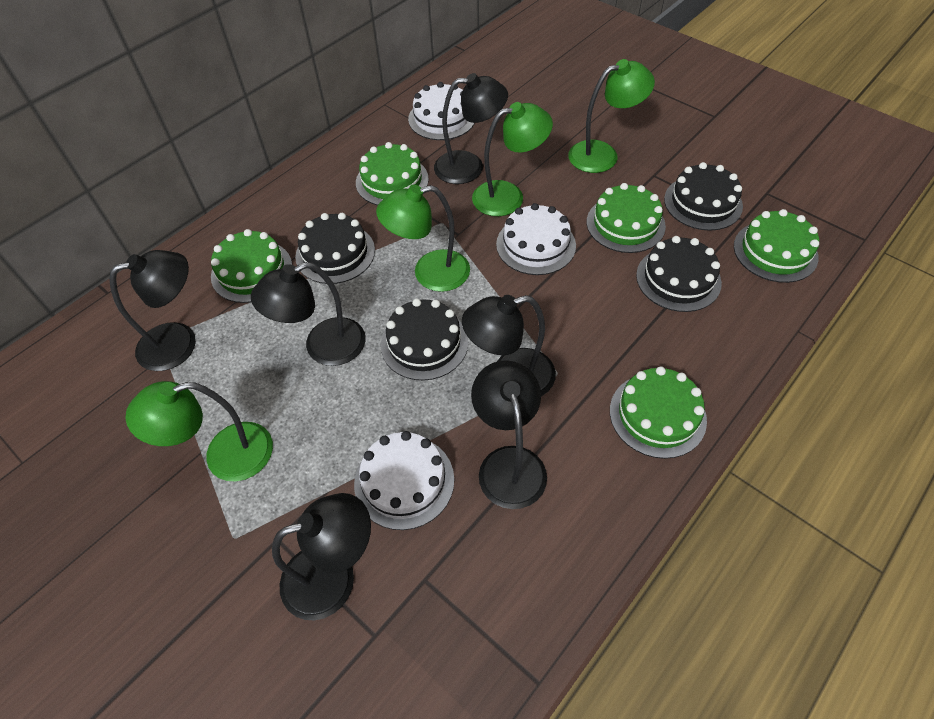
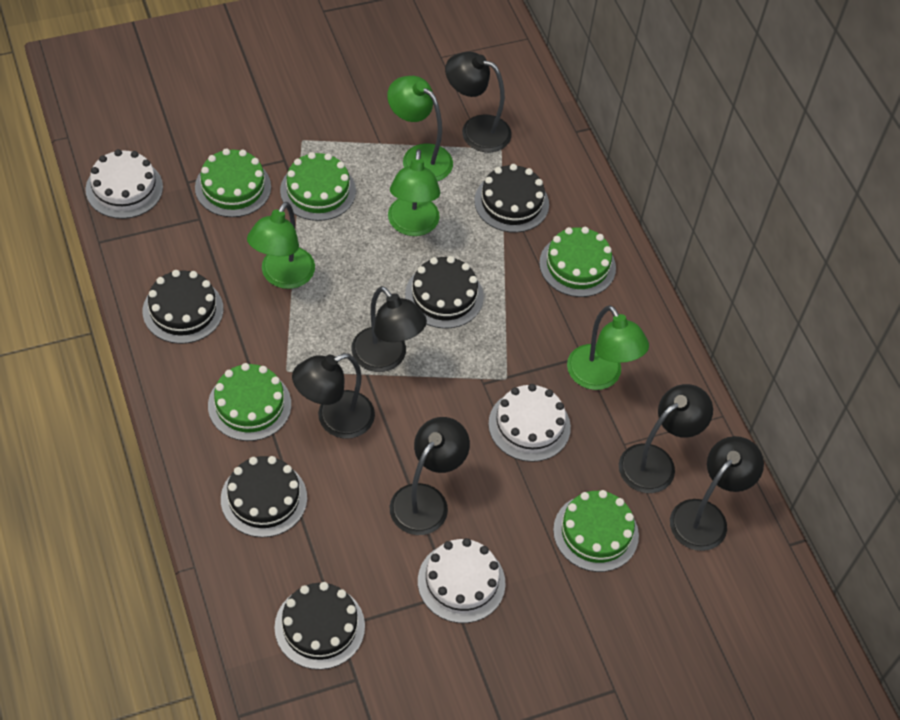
black cake: [295,213,375,284] [381,299,468,380] [636,236,722,312] [664,162,743,231] = 4 -> [143,270,223,344] [221,456,307,537] [275,582,365,670] [405,256,484,329] [474,164,549,233] = 5

